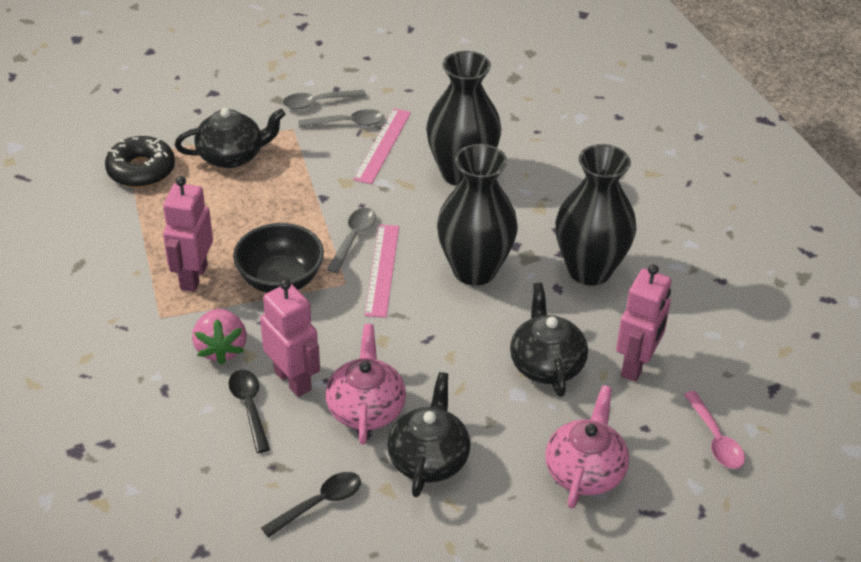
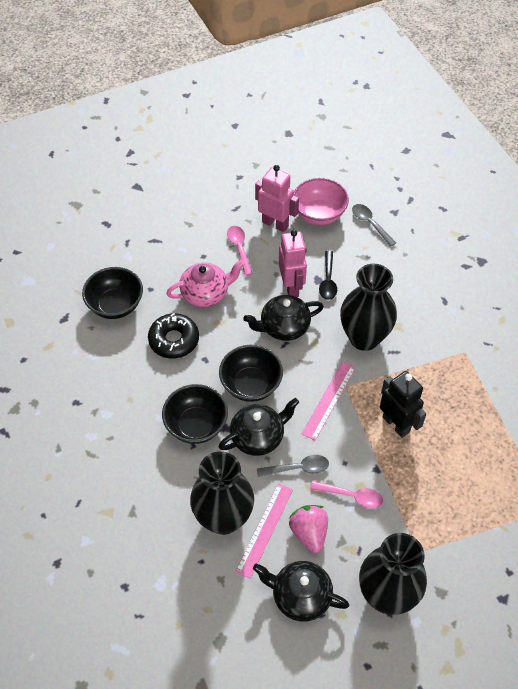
black bowl: [233,223,324,293] = 1 -> [82,267,143,319] [162,384,228,444] [219,345,283,402] = 3
black robot: none = 0 -> [380,371,426,438] = 1
black spoon: [229,370,270,453] [261,472,361,538] = 2 -> [319,251,337,300] = 1
grey spoon: [283,90,366,109] [299,109,384,128] [327,208,376,273] = 3 -> [257,455,329,477] [352,204,396,247] = 2
pink bowl: none = 0 -> [294,178,349,225] = 1
pink robot: [163,176,213,292] [260,279,320,397] [616,264,671,382] = 3 -> [255,165,299,232] [279,230,307,297] = 2
pink spoon: [684,391,745,469] = 1 -> [227,226,253,276] [310,481,383,508] = 2
pink teapot: [326,324,406,445] [545,385,629,509] = 2 -> [166,260,244,307] = 1

